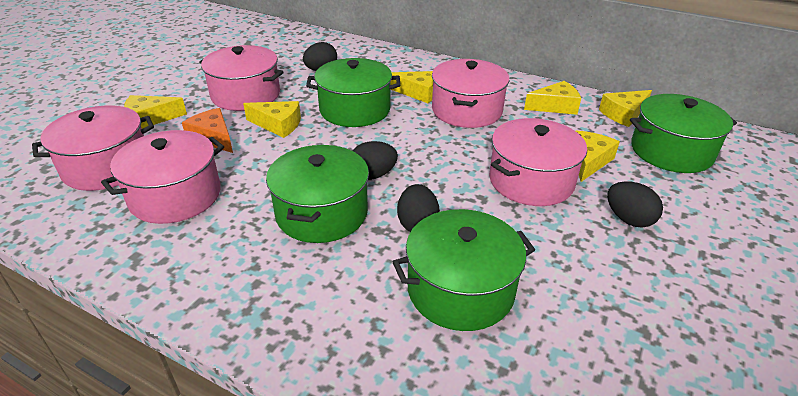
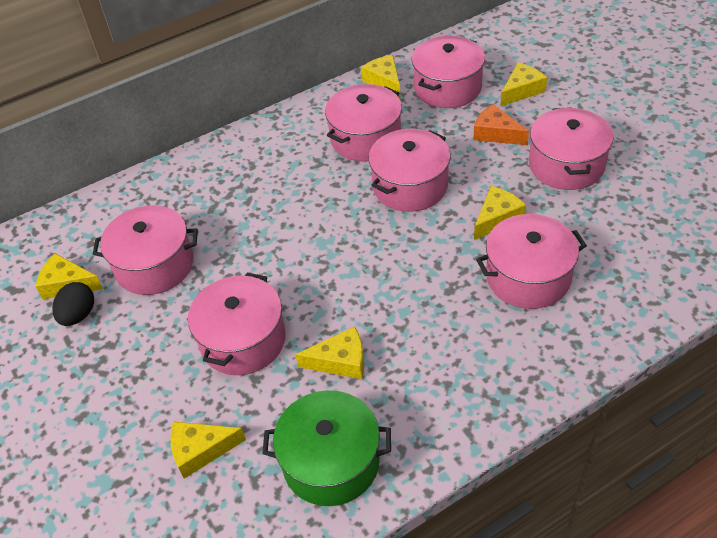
black egg: [303,42,337,71] [352,141,398,180] [397,184,440,232] [607,181,663,228] = 4 -> [52,282,94,326] = 1
green pot: [266,145,369,243] [306,58,400,127] [393,209,535,331] [630,94,737,173] = 4 -> [262,390,391,506] = 1
pink pot: [32,105,154,191] [101,130,224,224] [199,45,283,111] [432,59,509,128] [489,118,587,206] = 5 -> [93,205,198,295] [188,273,286,375] [325,84,402,161] [369,129,451,212] [412,36,485,108] [476,214,587,309] [529,107,614,190] = 7

